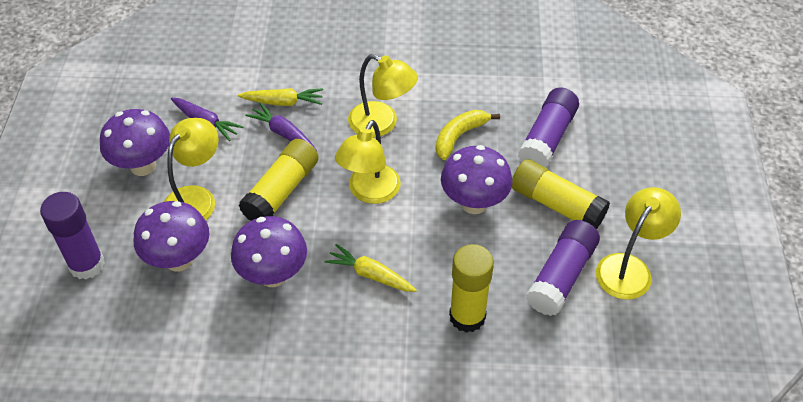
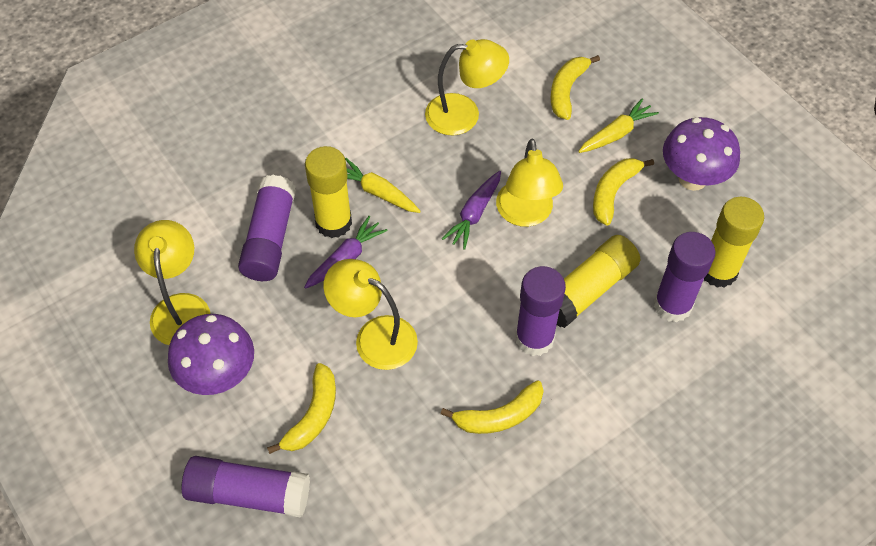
purple glue stick: [40,192,105,279] [518,87,579,168] [526,220,600,316] = 3 -> [181,456,310,518] [238,175,296,281] [515,266,566,356] [654,232,716,322] = 4
purple mushroom: [100,109,170,176] [134,201,209,271] [231,216,307,287] [441,145,513,214] = 4 -> [168,314,254,395] [663,117,740,191] = 2
yellow banana: [436,110,500,160] = 1 -> [267,363,336,454] [441,380,544,434] [550,55,600,120] [593,158,654,226] = 4

